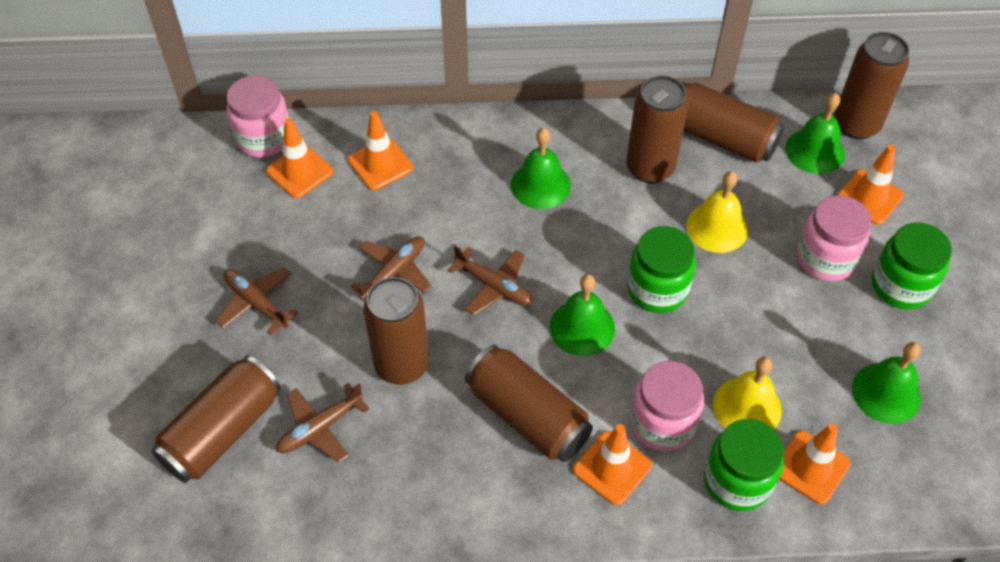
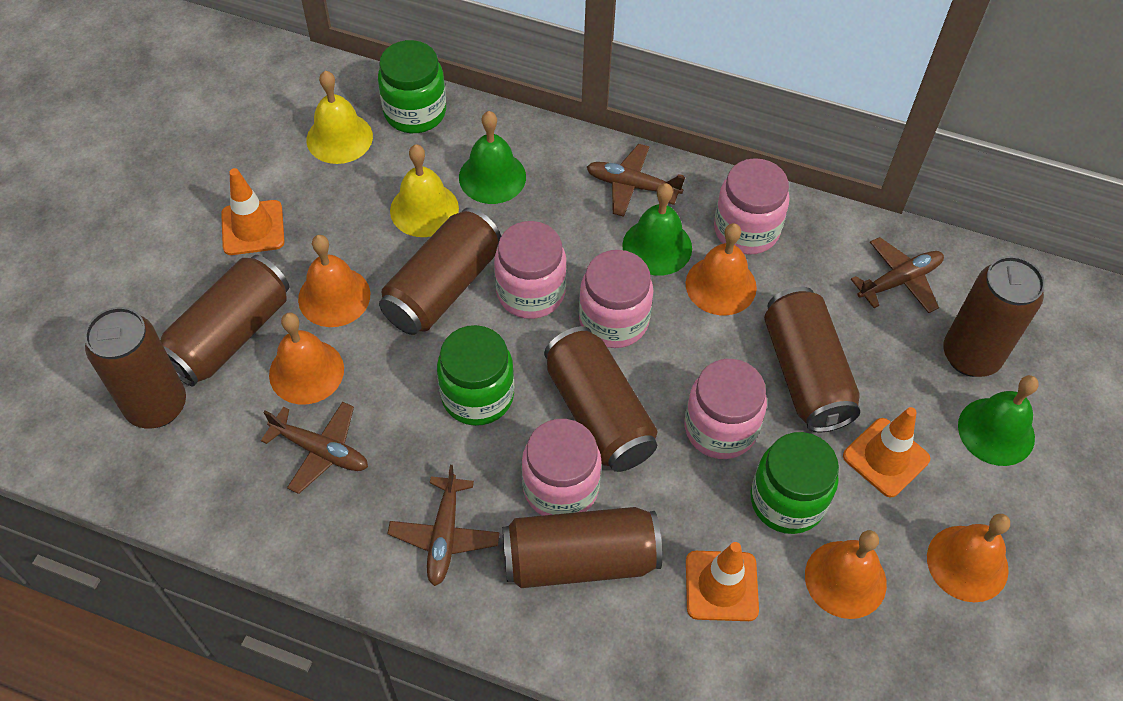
brown can: [152,355,281,483] [363,277,429,385] [465,345,593,462] [626,76,688,183] [681,81,784,163] [834,32,909,140] = 6 -> [85,307,186,429] [160,255,289,387] [379,208,501,335] [502,507,662,588] [544,326,658,472] [764,287,860,433] [943,256,1045,377] = 7
green bell: [511,128,571,209] [550,274,615,356] [785,93,845,174] [852,342,921,424] = 4 -> [459,111,526,204] [622,183,692,276] [958,375,1039,466] = 3
orange bell: none = 0 -> [269,312,344,405] [298,235,370,327] [685,223,757,315] [805,530,887,619] [927,514,1010,602] = 5
orange traffic cone: [266,118,333,198] [348,111,413,190] [573,424,652,505] [779,424,851,505] [838,145,904,225] = 5 -> [221,168,285,255] [686,542,759,621] [843,407,930,498] = 3
pink jar: [227,75,289,158] [630,361,704,452] [797,195,872,281] = 3 -> [494,221,567,319] [521,419,602,516] [579,250,653,348] [685,359,767,459] [714,158,789,254] = 5

